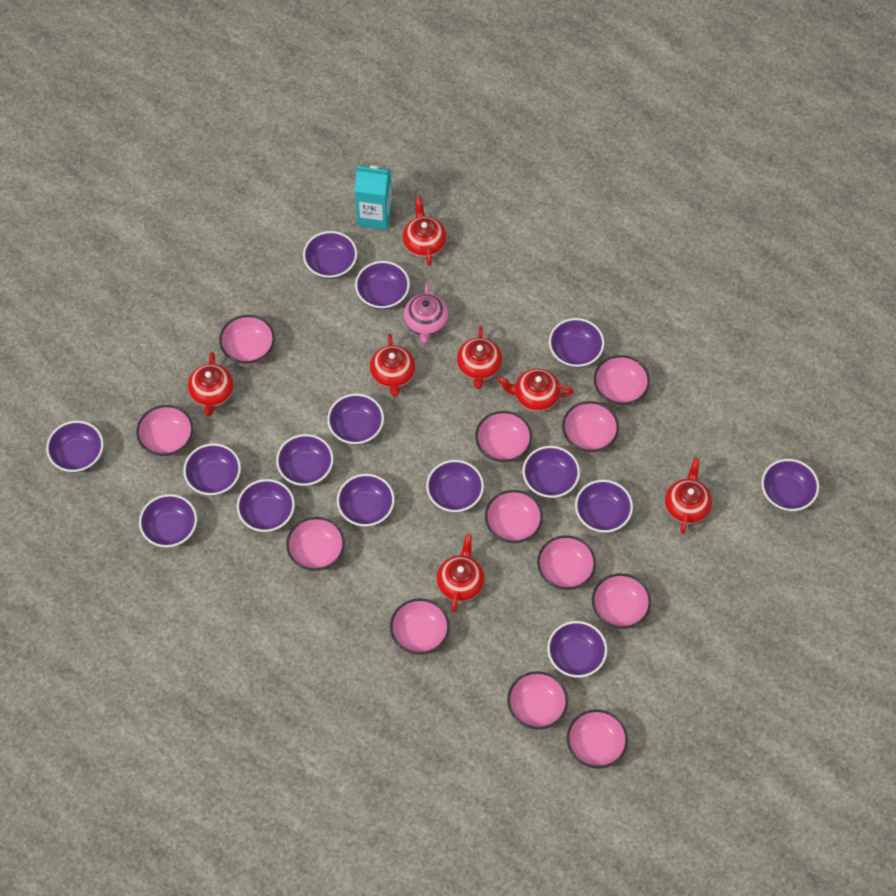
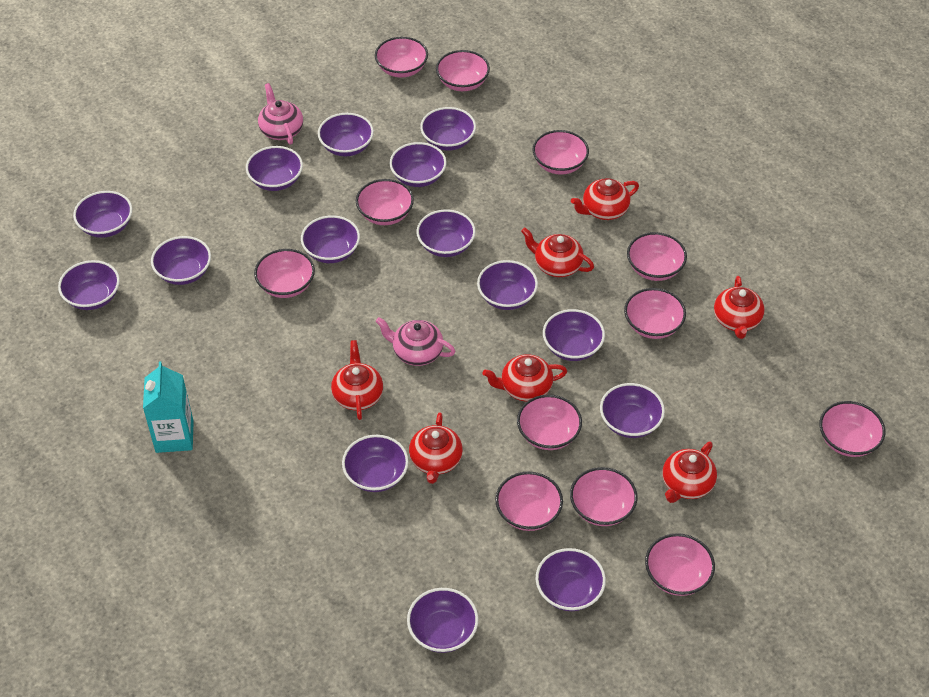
pink teapot: [403,282,448,344] = 1 -> [258,83,303,145] [375,317,456,366] = 2

